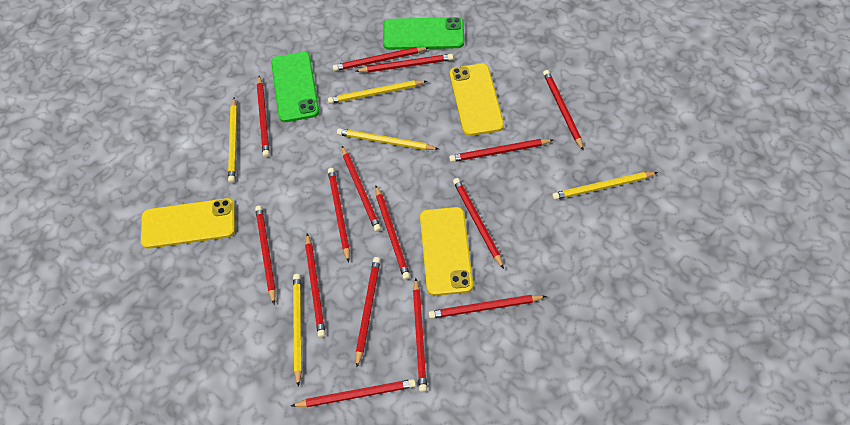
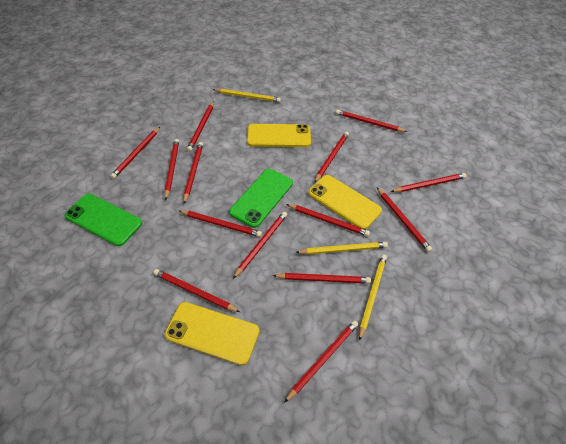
red pencil: [255,205,276,304] [257,76,270,157] [291,379,416,407] [305,234,326,338] [328,168,350,262] [333,47,429,71] [342,146,381,232] [356,54,453,73] [356,257,380,367] [375,186,410,280] [413,278,427,392] [429,295,546,319] [449,139,553,162] [453,178,504,269] [543,70,584,151] = 15 -> [110,127,160,179] [153,269,240,312] [165,139,179,200] [179,210,262,237] [184,142,203,203] [187,101,214,152] [233,212,287,279] [273,273,371,283] [284,320,358,403] [286,204,370,236] [314,132,349,183] [336,109,407,132] [377,188,432,252] [391,173,466,192] = 14
yellow pencil: [228,98,237,183] [293,274,302,387] [328,80,427,104] [337,128,439,150] [552,172,658,200] = 5 -> [213,89,281,102] [295,242,388,255] [359,254,387,341] = 3

